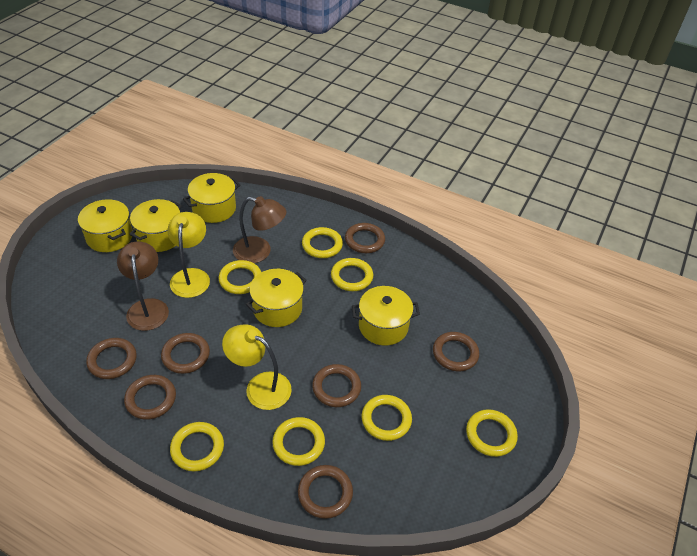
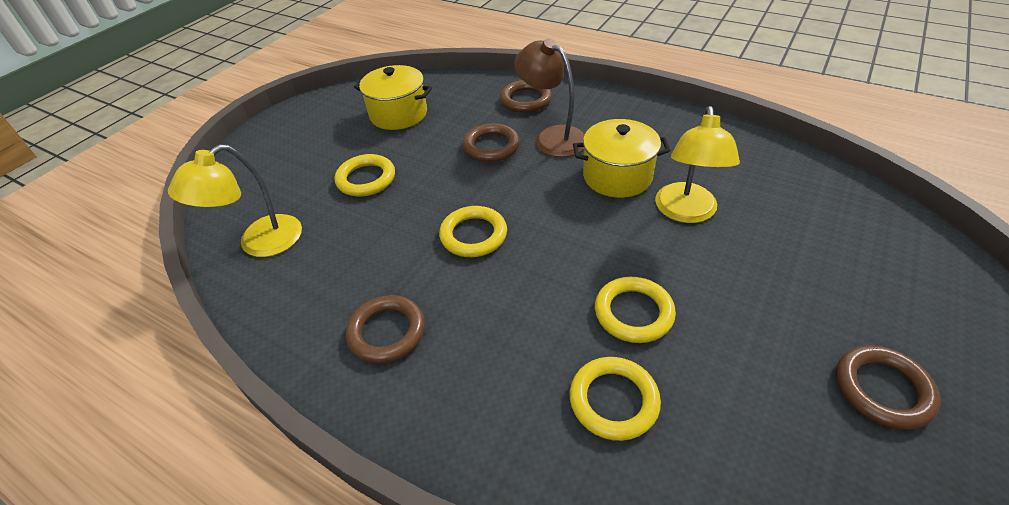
brown lamp: [117,242,169,331] [233,196,286,263] = 2 -> [514,38,585,157] = 1
brown ring: [86,338,137,379] [124,375,176,420] [161,333,210,374] [298,465,353,519] [312,364,361,407] [345,223,385,253] [433,332,479,371] = 7 -> [346,295,425,363] [462,123,520,162] [500,80,552,113] [836,346,941,430] = 4
yellow pot: [78,199,133,252] [129,199,182,252] [183,173,240,223] [246,269,307,327] [352,286,420,346] = 5 -> [354,65,432,130] [573,119,671,198] = 2
yellow ring: [170,422,224,471] [219,260,261,294] [272,417,325,466] [302,227,343,258] [331,258,373,291] [361,395,412,441] [466,409,518,457] = 7 -> [335,154,395,196] [439,206,507,257] [570,357,661,441] [595,277,676,343] = 4

